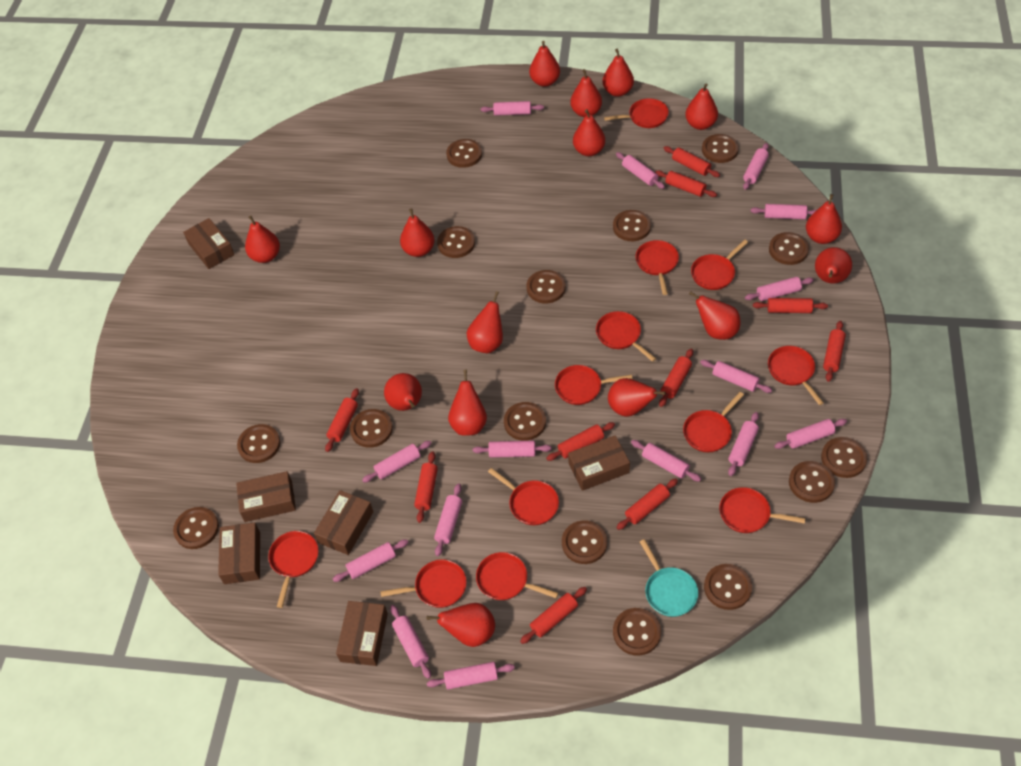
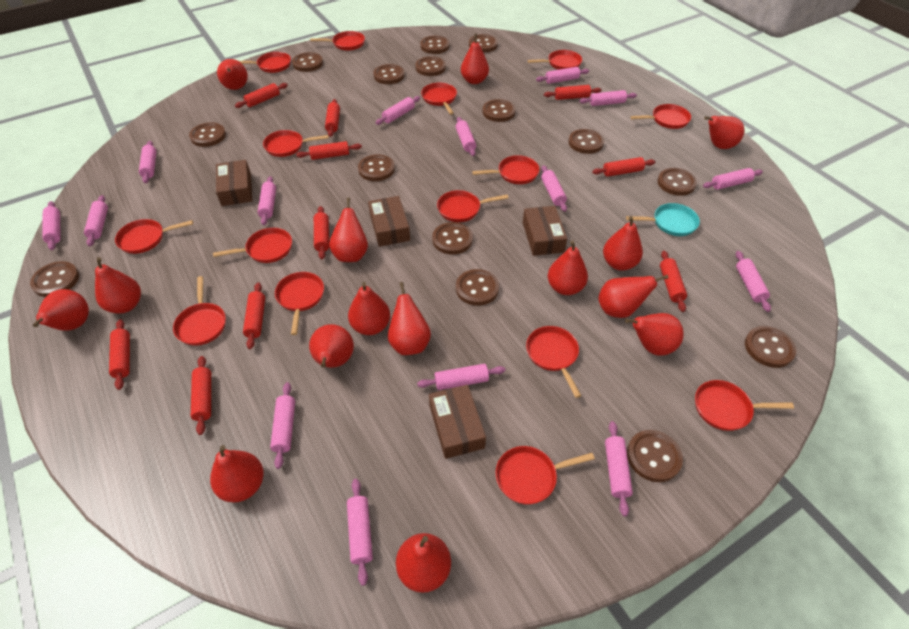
brown box: [183,218,234,269] [218,522,260,584] [236,471,296,522] [314,490,373,555] [336,601,388,666] [568,435,630,491] = 6 -> [216,160,252,206] [368,196,410,247] [429,385,486,459] [523,206,567,256] = 4
red pan: [268,531,319,608] [380,559,467,608] [476,552,558,600] [488,468,559,525] [555,365,632,405] [596,311,656,362] [604,98,669,128] [635,240,679,295] [683,392,744,452] [691,240,748,290] [719,487,806,533] [768,346,824,405] = 12 -> [115,219,193,254] [173,276,226,346] [213,228,292,263] [239,52,291,73] [263,130,329,157] [275,272,324,335] [310,31,365,51] [421,83,457,115] [437,190,509,222] [472,155,540,184] [496,446,595,504] [526,326,581,398] [528,50,582,70] [631,104,691,129] [695,380,794,431] = 15

